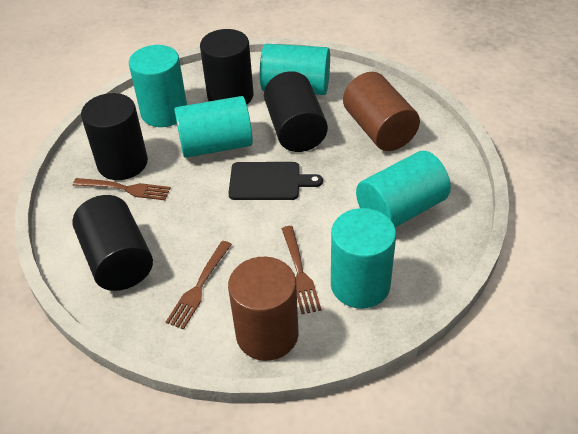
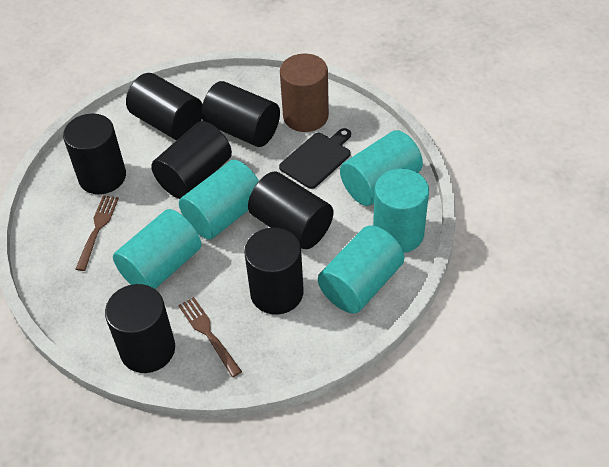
black cylinder: [72,195,153,291] [81,93,148,180] [200,29,253,104] [264,71,328,152] = 4 -> [63,114,126,194] [105,284,175,373] [126,73,203,140] [151,121,232,199] [201,81,280,147] [244,227,304,315] [248,172,333,249] = 7
brown cylinder: [228,257,299,361] [343,72,420,151] = 2 -> [280,53,329,132] = 1
brown fork: [73,178,170,200] [166,241,232,330] [282,226,322,314] = 3 -> [76,196,119,271] [178,297,242,377] = 2

